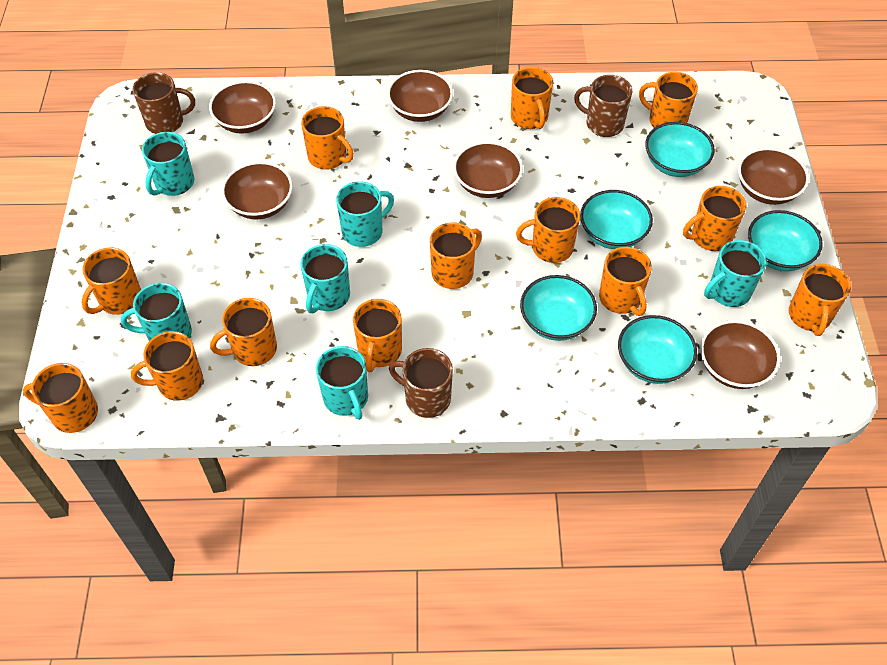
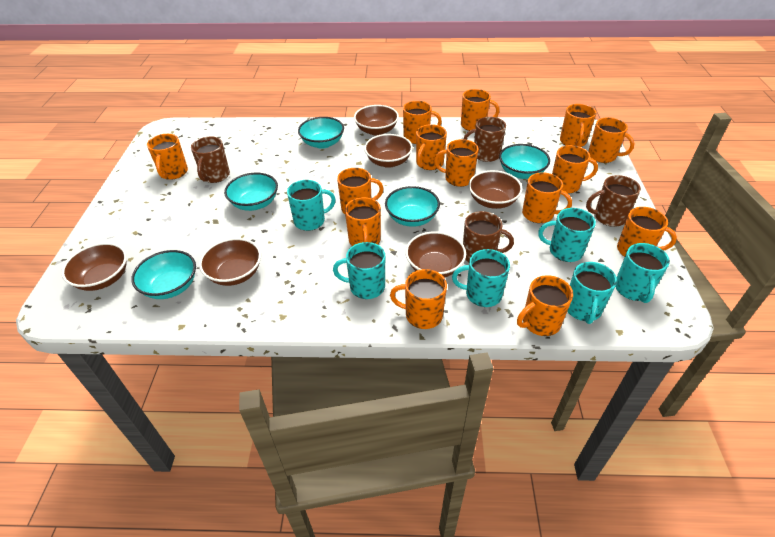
brown mug: [133,72,195,134] [389,348,453,418] [574,75,632,137] = 3 -> [191,137,230,183] [463,211,514,262] [464,117,506,162] [586,175,641,227] = 4
orange mug: [23,363,98,433] [82,247,141,315] [131,331,203,401] [210,298,277,366] [301,106,354,170] [353,299,402,372] [430,222,482,289] [511,67,553,129] [516,197,580,263] [599,247,652,316] [639,72,698,128] [683,186,746,251] [789,264,851,336] = 13 -> [147,134,188,180] [337,168,384,214] [345,197,381,246] [390,269,447,329] [403,101,442,144] [416,124,447,170] [434,139,479,187] [461,89,499,131] [517,275,573,336] [522,172,572,223] [552,145,598,194] [560,104,597,147] [588,117,634,163] [617,207,677,257] = 14

